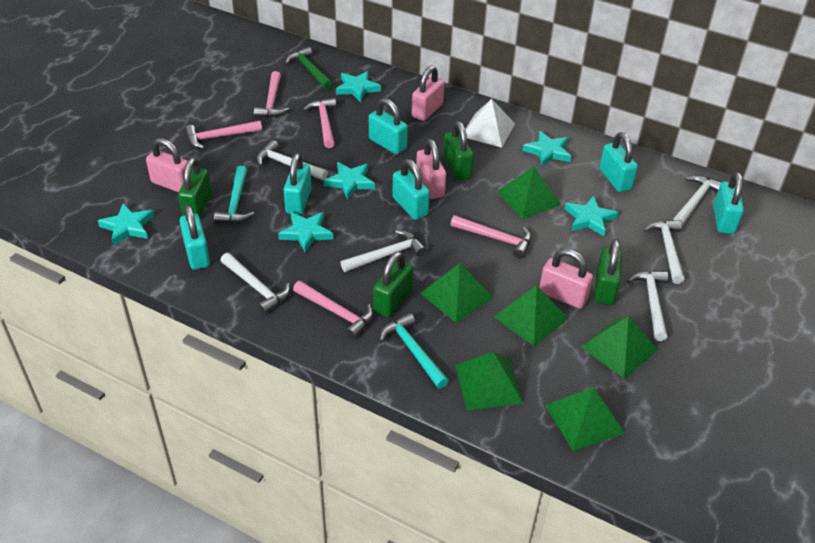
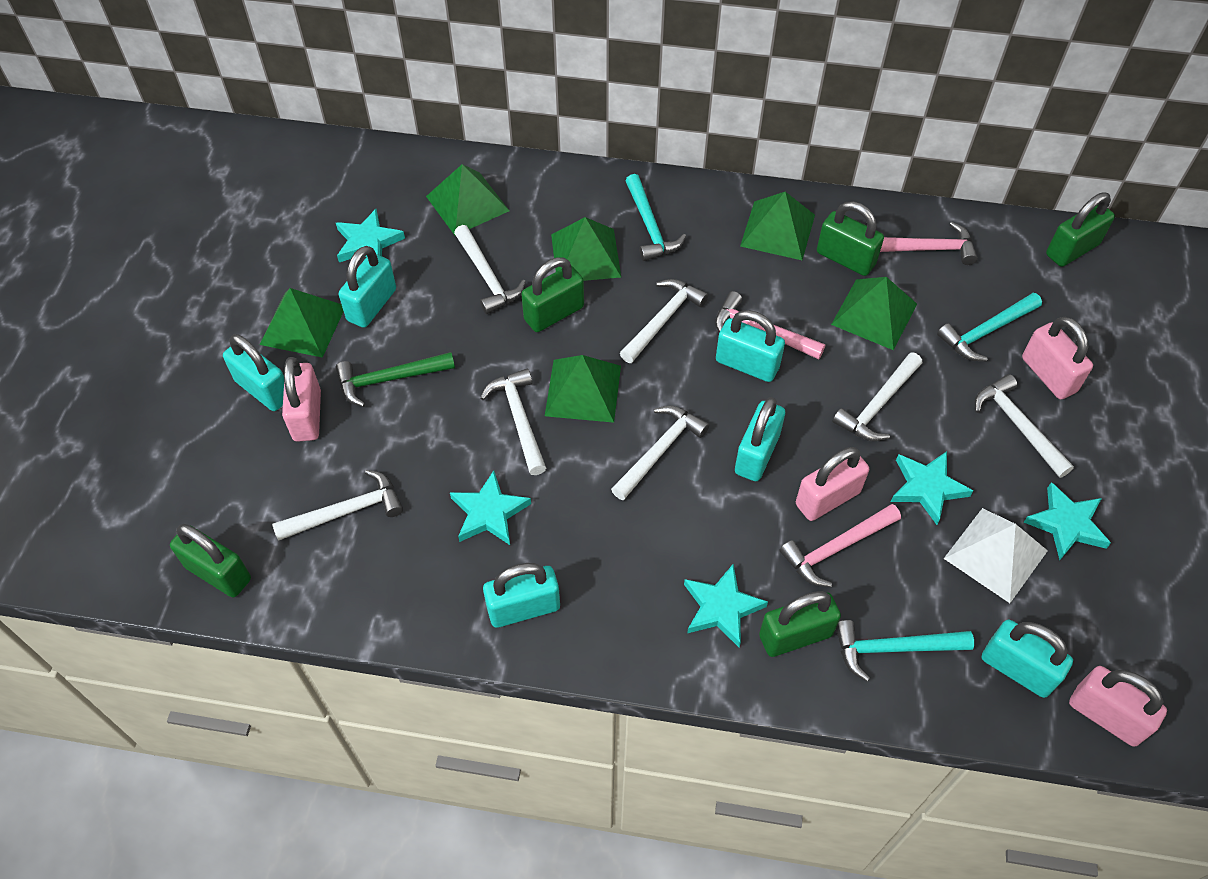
green padlock: [178,158,212,217] [373,251,413,317] [443,121,474,180] [594,239,622,305] = 4 -> [170,524,251,597] [521,257,584,332] [759,591,841,657] [817,201,884,276] [1046,192,1115,267] = 5
pink hammer: [185,121,262,149] [254,71,289,117] [293,281,373,339] [303,98,336,148] [451,215,531,258] = 5 -> [715,291,825,360] [780,504,901,587] [880,222,978,265] = 3
turquoise hammer: [214,166,254,223] [380,313,449,389] = 2 -> [625,174,686,261] [836,620,974,682] [937,293,1042,361] = 3
turquoise star: [98,203,154,246] [278,212,333,253] [324,162,375,200] [336,71,381,102] [522,131,571,166] [564,196,618,236] = 6 -> [336,209,405,262] [450,470,531,545] [684,564,768,647] [891,451,973,525] [1024,482,1111,560] = 5
white hammer: [221,253,290,314] [256,140,328,181] [341,230,426,272] [627,271,668,341] [644,220,685,284] [673,175,721,225] = 6 -> [272,470,403,541] [454,225,526,314] [480,369,546,475] [611,406,709,500] [620,279,708,363] [832,352,922,441] [975,374,1074,478] = 7

